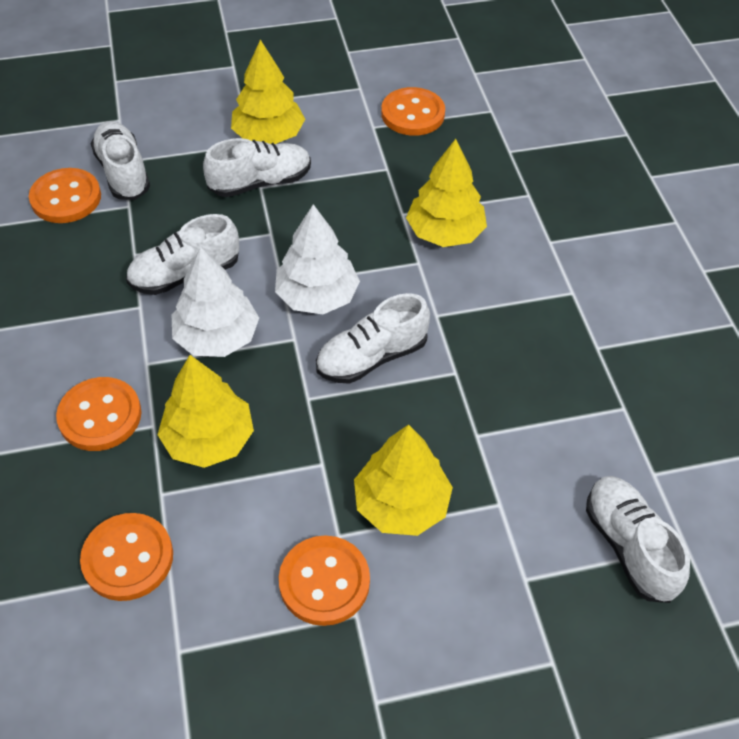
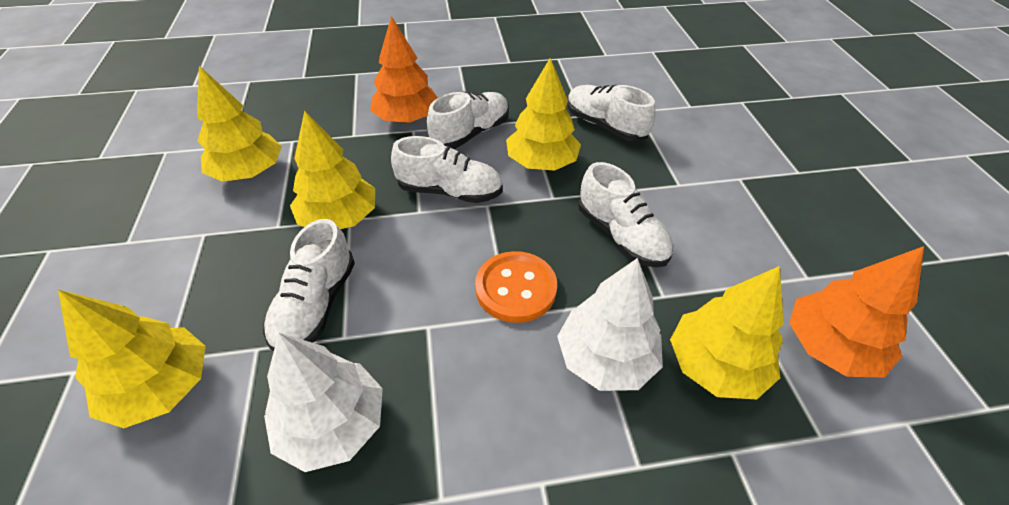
orange button: [29,168,101,223] [56,377,141,451] [80,513,173,601] [279,535,370,626] [381,87,445,136] = 5 -> [475,251,557,323] = 1
orange tree: none = 0 -> [370,16,438,123] [789,246,924,377] = 2
yellow tree: [157,355,254,468] [231,40,305,144] [354,424,453,536] [406,139,487,247] = 4 -> [58,290,206,428] [197,66,282,182] [290,110,375,229] [506,58,581,171] [670,266,784,400] = 5

